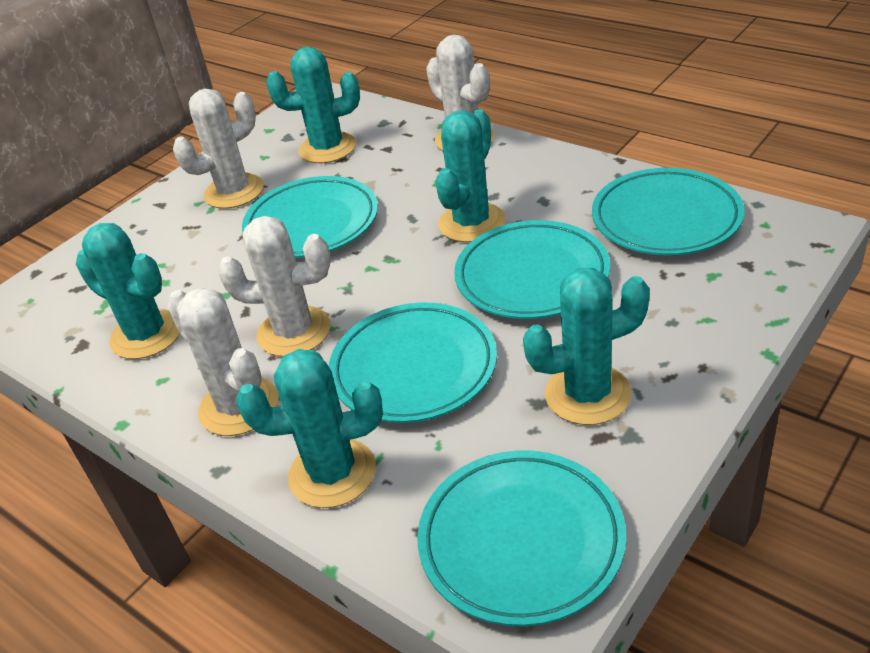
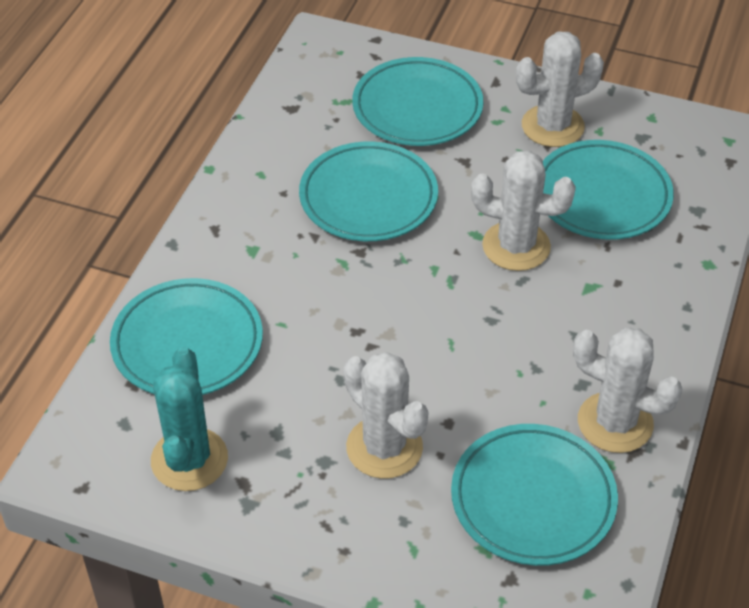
turquoise cactus: [76,223,180,359] [236,349,383,508] [266,47,360,163] [436,109,505,242] [523,268,650,425] = 5 -> [151,347,228,491] = 1

